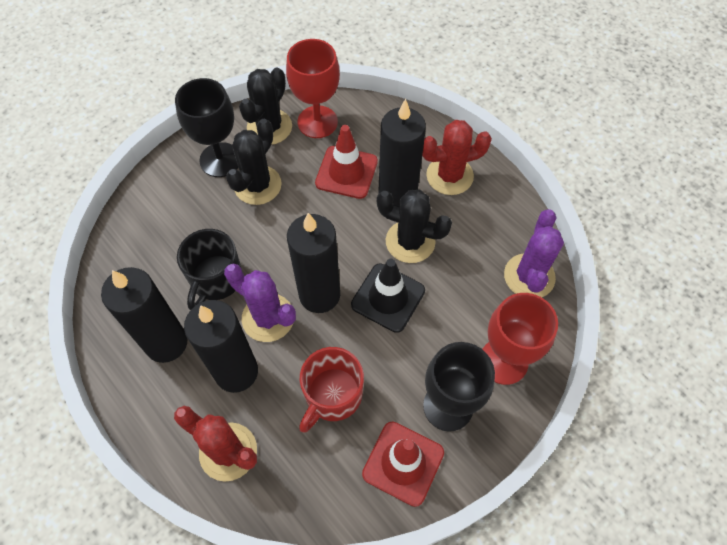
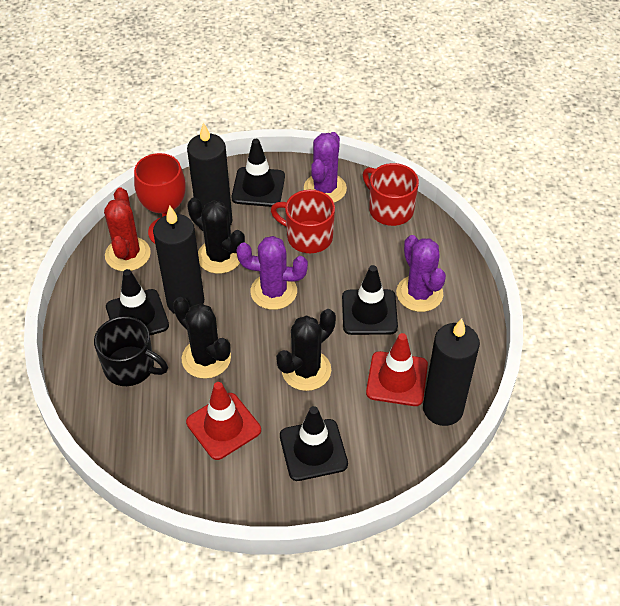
black candle: [101,267,187,363] [184,300,258,393] [287,213,340,313] [378,99,426,206] = 4 -> [153,206,204,314] [187,122,232,231] [423,319,480,426] = 3
black goblet: [175,78,238,177] [423,342,495,432] = 2 -> none = 0
black traffic cone: [351,259,425,333] = 1 -> [106,269,169,335] [231,139,285,207] [280,406,348,481] [342,265,398,335] = 4
purple cactus: [224,264,296,342] [504,209,564,297] = 2 -> [236,236,308,310] [304,132,347,203] [396,235,446,312] = 3
red cactus: [174,406,257,482] [422,120,492,195] = 2 -> [104,187,151,271] = 1
red goblet: [286,39,340,138] [482,293,558,385] = 2 -> [134,153,186,244] = 1
red mug: [299,347,364,432] = 1 -> [271,190,335,253] [362,163,419,226] = 2

